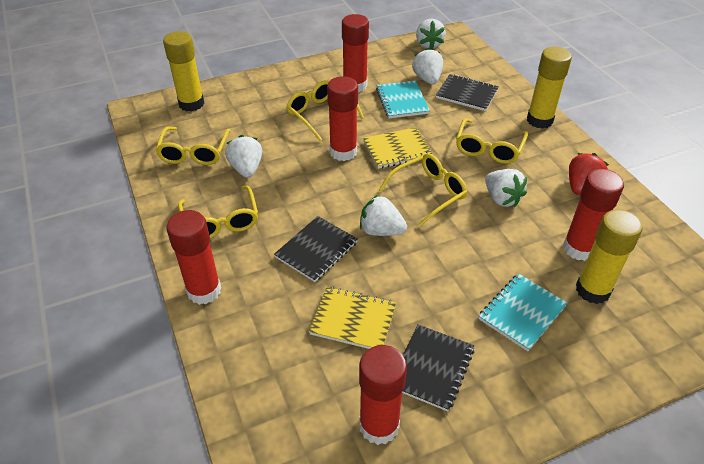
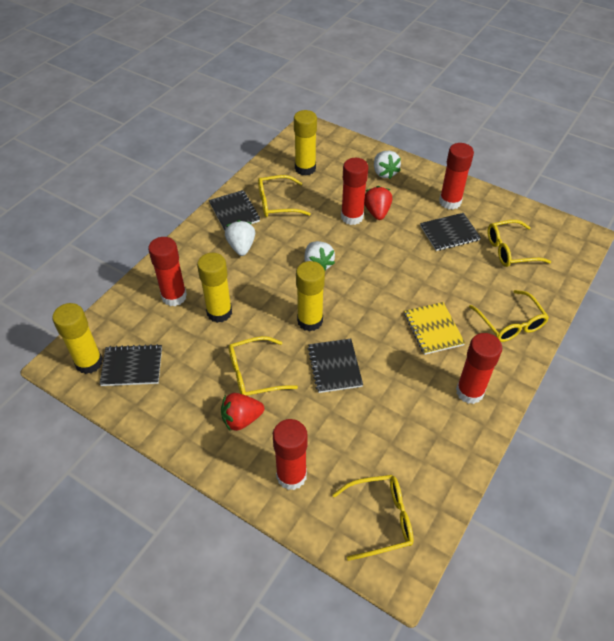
black notebook: [274,216,358,282] [402,324,474,411] [436,74,499,111] = 3 -> [99,344,162,386] [209,190,260,231] [308,339,363,393] [420,213,481,251] = 4
red strawberry: [569,153,609,195] = 1 -> [221,393,264,431] [364,186,392,220] = 2
turquoise notebook: [376,81,430,118] [479,273,568,351] = 2 -> none = 0
white strawberry: [225,135,262,178] [360,195,407,236] [412,48,443,85] [416,19,446,50] [485,169,527,207] = 5 -> [225,220,255,256] [304,241,335,271] [374,151,401,179] = 3
yellow glue stick: [163,31,204,112] [527,47,572,129] [576,209,643,304] = 3 -> [52,303,103,374] [197,253,232,323] [294,110,317,176] [296,261,325,331] = 4
yellow notebook: [309,287,396,349] [363,127,433,169] = 2 -> [404,302,465,355] = 1

